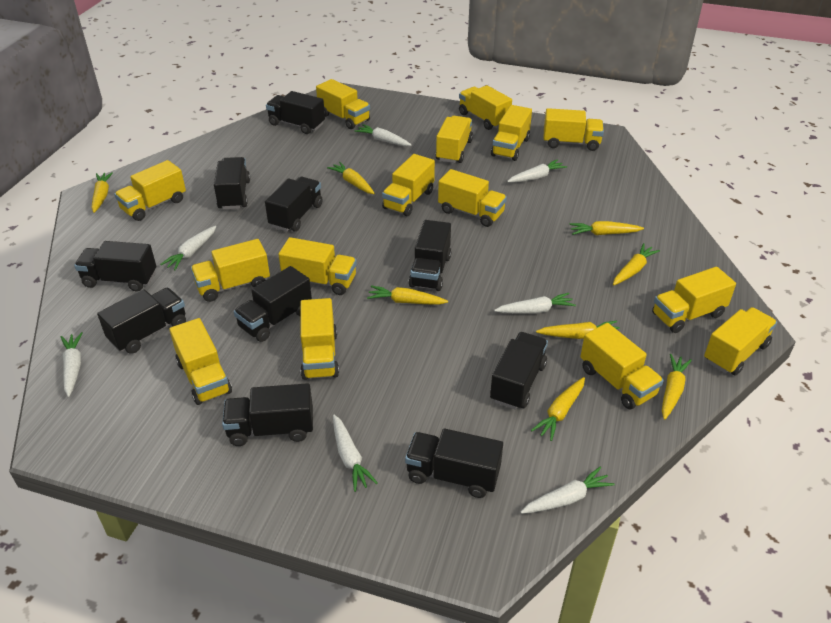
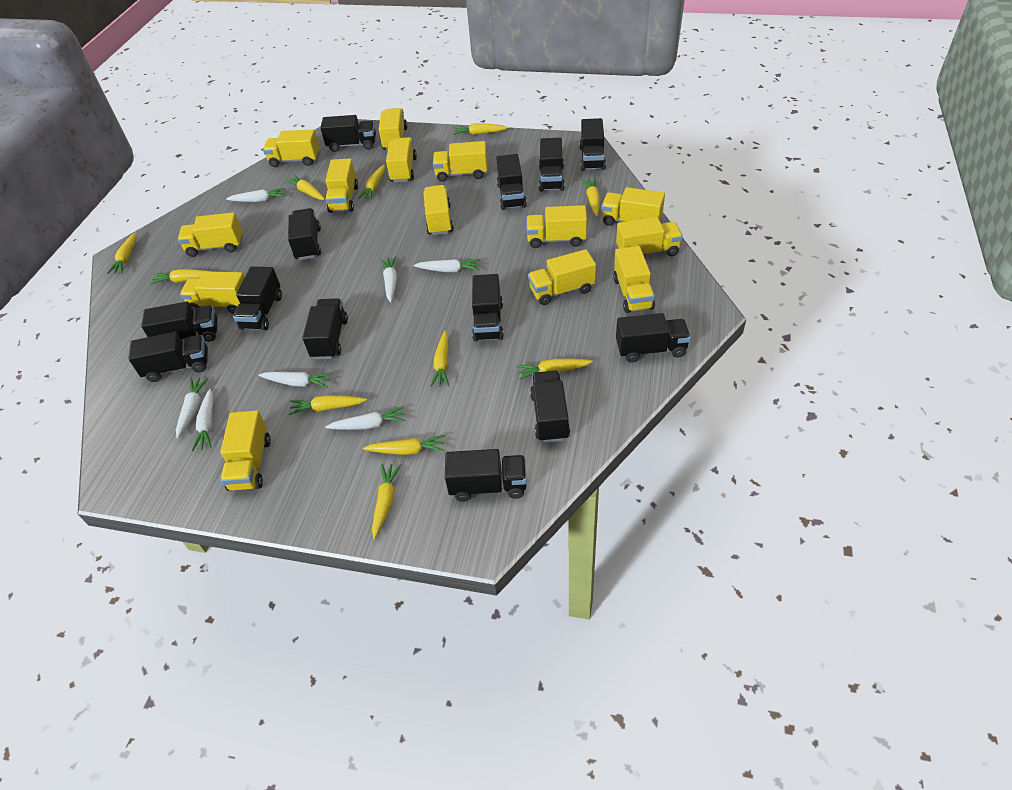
black truck: [74,241,156,292] [97,288,186,354] [214,157,250,209] [222,383,313,446] [234,266,312,342] [265,177,323,232] [266,91,325,134] [405,429,503,498] [409,220,451,291] [490,332,548,410] = 10 -> [128,332,208,382] [141,302,218,342] [233,266,282,331] [288,208,321,260] [302,298,348,359] [320,115,376,152] [445,449,527,502] [472,274,504,341] [496,154,527,210] [530,370,570,442] [539,138,565,191] [579,118,606,171] [616,313,691,363] = 13
yellow carrot: [91,172,113,213] [327,162,375,194] [367,285,448,305] [531,377,585,441] [536,321,620,339] [569,221,644,235] [613,243,660,285] [662,354,692,420] = 8 -> [107,232,137,274] [150,269,212,284] [283,175,325,200] [289,395,367,415] [357,165,385,200] [363,435,445,455] [372,464,401,539] [430,331,449,387] [453,123,508,135] [516,359,593,380] [581,178,600,216] = 11
yellow truck: [114,160,186,221] [169,318,232,405] [191,239,270,302] [278,237,357,295] [300,298,339,380] [316,79,370,129] [382,154,435,216] [436,116,473,163] [438,169,507,227] [459,85,512,130] [491,105,532,161] [544,108,604,151] [580,323,664,409] [652,267,736,333] [704,307,777,376] = 15 -> [178,212,243,257] [180,271,245,314] [220,410,271,491] [263,130,319,167] [325,158,358,213] [379,108,407,150] [386,137,417,182] [423,185,454,235] [433,141,488,182] [526,205,587,248] [528,249,596,305] [601,187,665,226] [613,246,655,313] [616,217,683,256] = 14

